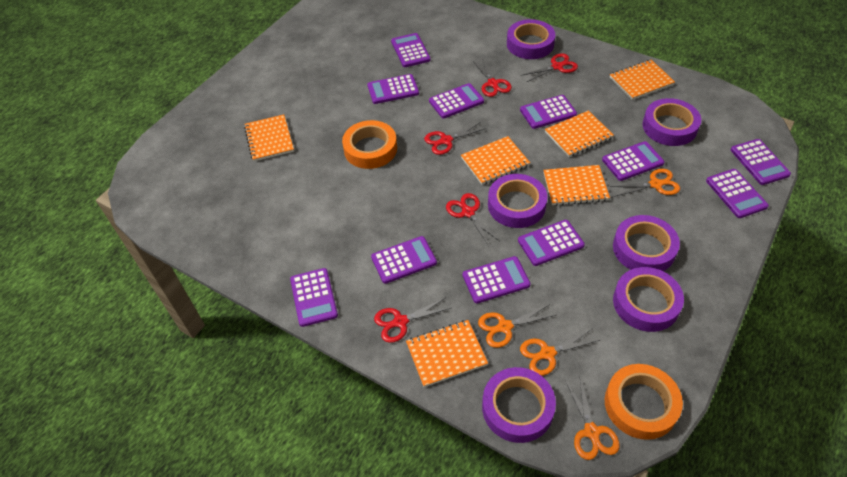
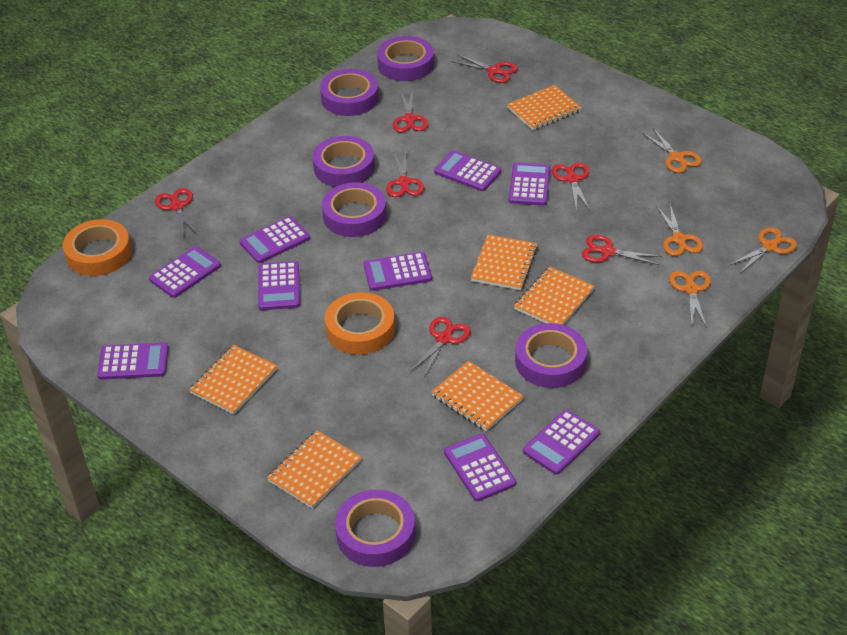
purple calculator: [290,268,338,327] [367,74,419,104] [371,236,437,284] [391,33,431,67] [429,83,484,118] [463,256,531,303] [518,220,585,266] [520,95,577,129] [602,141,664,181] [706,169,769,218] [731,139,791,185] = 11 -> [97,342,168,380] [149,246,221,298] [239,216,310,263] [258,261,300,310] [364,252,432,291] [434,151,501,191] [444,434,516,501] [509,162,550,205] [523,410,600,475] = 9
red scissors: [374,297,451,343] [424,122,487,155] [446,193,499,246] [473,57,512,97] [521,53,578,82] = 5 -> [155,188,197,238] [386,151,424,197] [393,90,429,133] [410,317,471,377] [451,54,518,83] [552,162,590,210] [582,235,662,265] = 7

